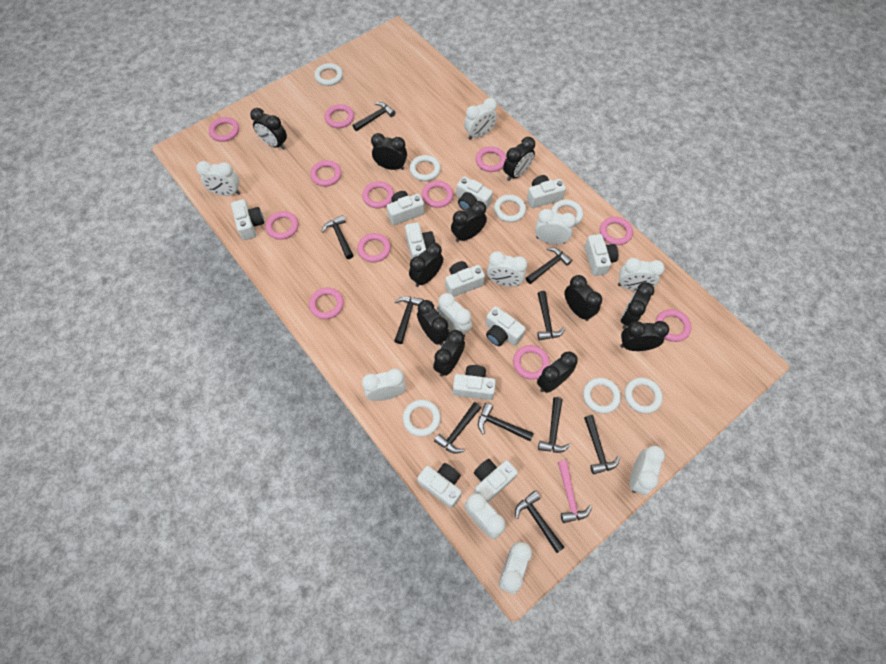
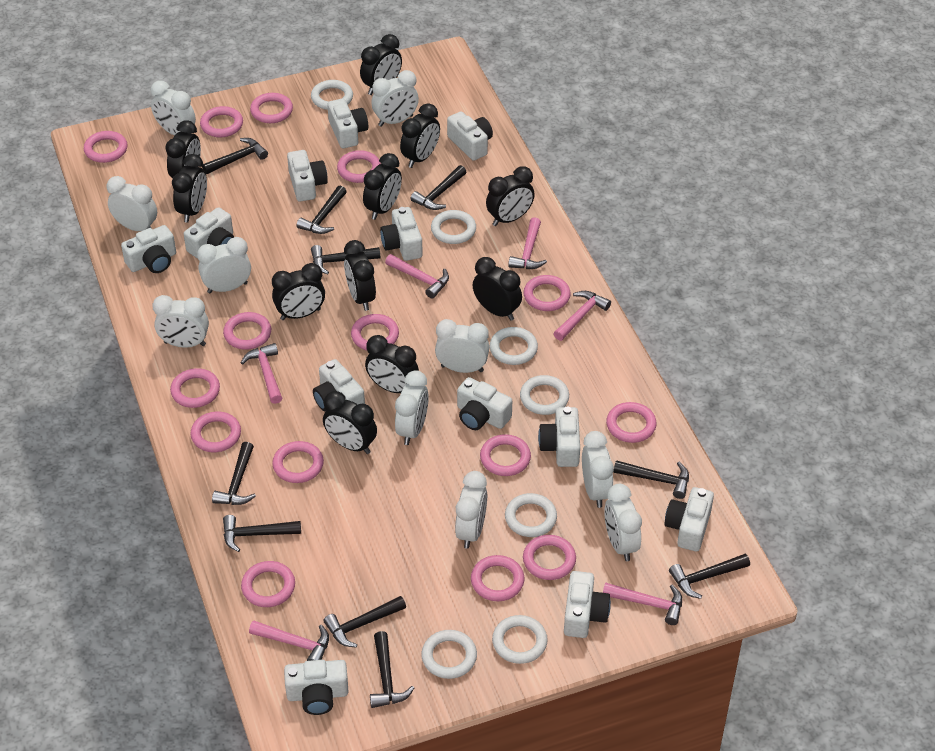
pink hammer: [558,460,592,523] = 1 -> [241,343,282,404] [249,620,329,661] [385,254,449,299] [508,217,547,269] [553,291,611,341] [603,583,682,625] = 6
pink ring: [209,117,239,142] [266,211,299,240] [309,288,344,319] [310,160,342,187] [324,104,354,128] [357,233,391,262] [362,181,394,208] [422,181,454,208] [476,146,506,172] [513,345,550,380] [600,217,633,245] [655,309,692,342] = 12 -> [84,131,128,163] [170,368,220,408] [190,411,241,452] [200,106,243,137] [223,312,271,350] [241,561,295,607] [250,93,293,123] [272,441,324,483] [337,150,381,183] [351,314,399,350] [471,555,525,601] [480,434,531,476] [523,535,576,580] [524,275,571,311] [606,402,656,443] = 15
white camera: [231,199,264,240] [387,191,424,225] [405,222,435,258] [417,463,462,508] [445,261,485,297] [453,365,496,400] [456,176,493,210] [474,459,518,502] [485,306,526,346] [527,175,566,208] [585,234,618,276] = 11 -> [121,225,176,273] [184,207,234,258] [284,660,349,715] [287,150,328,202] [313,359,365,412] [327,99,368,148] [380,207,423,261] [447,112,493,161] [457,377,512,430] [538,407,580,467] [564,571,611,638] [665,487,714,551] = 12

